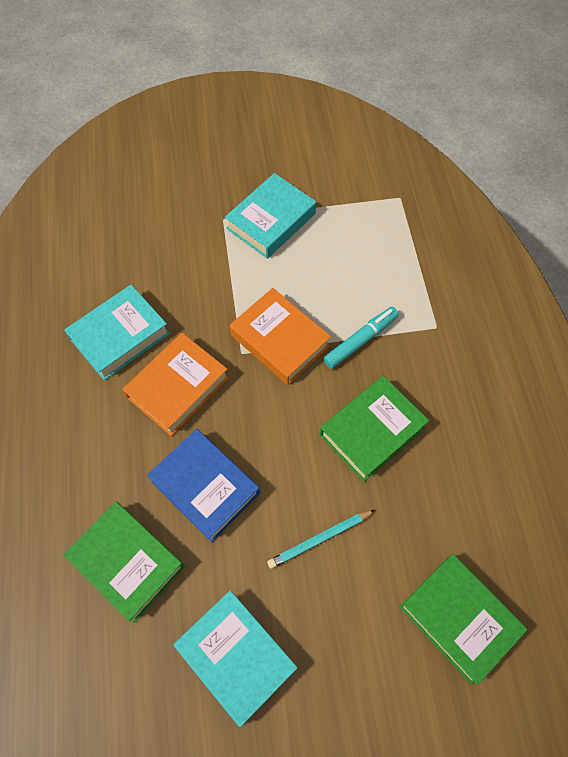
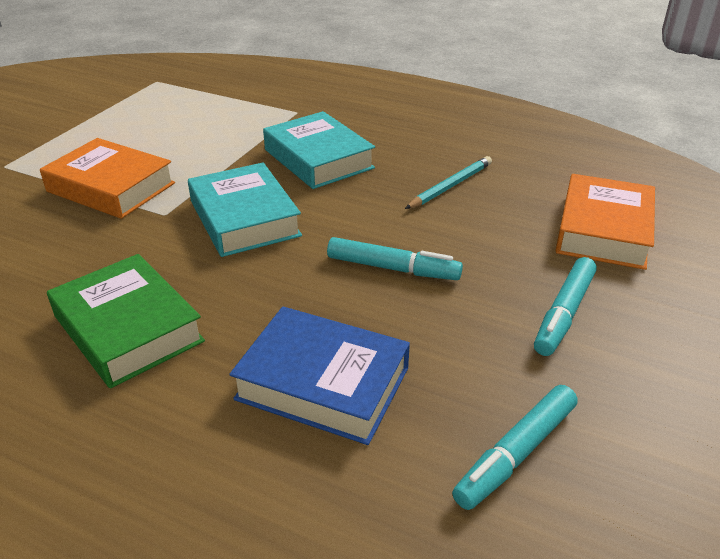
green book: [64,502,185,623] [320,376,429,482] [400,554,528,685] = 3 -> [47,254,205,388] = 1
turquoise book: [64,285,170,381] [174,590,298,727] [225,173,316,259] = 3 -> [188,163,302,257] [263,111,375,189] = 2
turquoise marker: [323,307,399,369] = 1 -> [327,237,463,280] [452,385,577,510] [534,257,597,356] = 3

